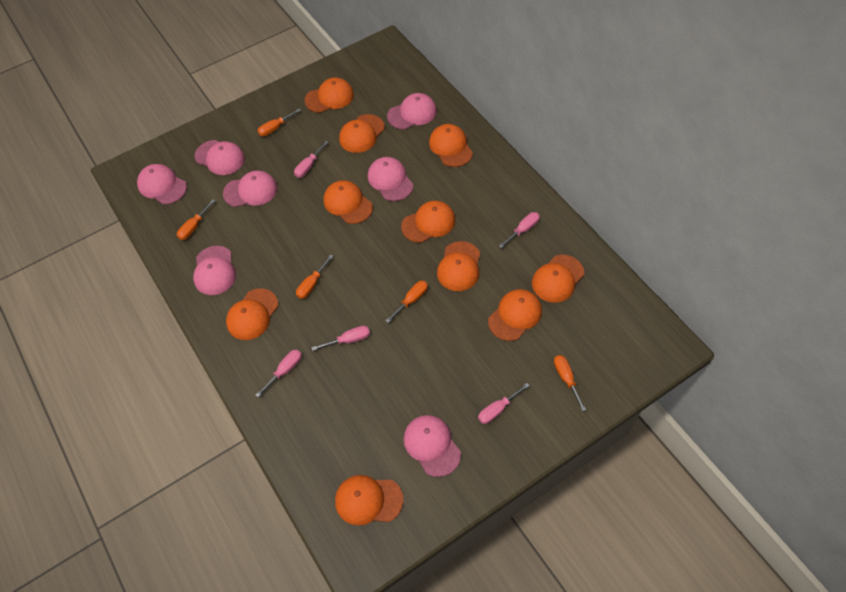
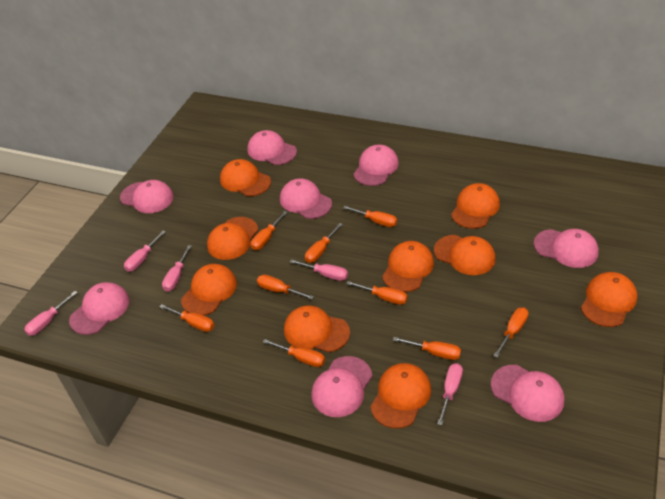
orange cap: [226,288,278,340] [305,77,354,113] [324,180,373,224] [335,475,404,526] [339,114,385,153] [401,201,455,243] [429,124,473,167] [437,241,480,291] [488,289,542,341] [532,255,584,303] = 10 -> [181,264,237,315] [207,217,258,260] [220,159,271,197] [284,305,350,353] [371,363,431,429] [382,241,434,292] [434,235,496,275] [451,183,500,229] [581,272,637,327] = 9
orange screwdriver: [177,199,215,240] [257,108,301,136] [296,254,333,299] [386,281,428,323] [554,355,586,411] = 5 -> [159,304,215,332] [251,211,288,250] [257,275,314,300] [263,339,325,367] [305,223,343,263] [343,206,397,227] [346,281,408,305] [393,337,461,360] [493,307,529,358] = 9
pink cap: [137,164,187,204] [193,246,236,295] [195,140,245,175] [223,171,277,207] [368,157,413,201] [387,93,437,130] [404,415,461,477] = 7 -> [69,282,130,335] [120,180,174,213] [247,130,297,165] [280,178,332,219] [311,356,372,417] [353,145,399,186] [491,365,564,422] [534,229,599,268] = 8

